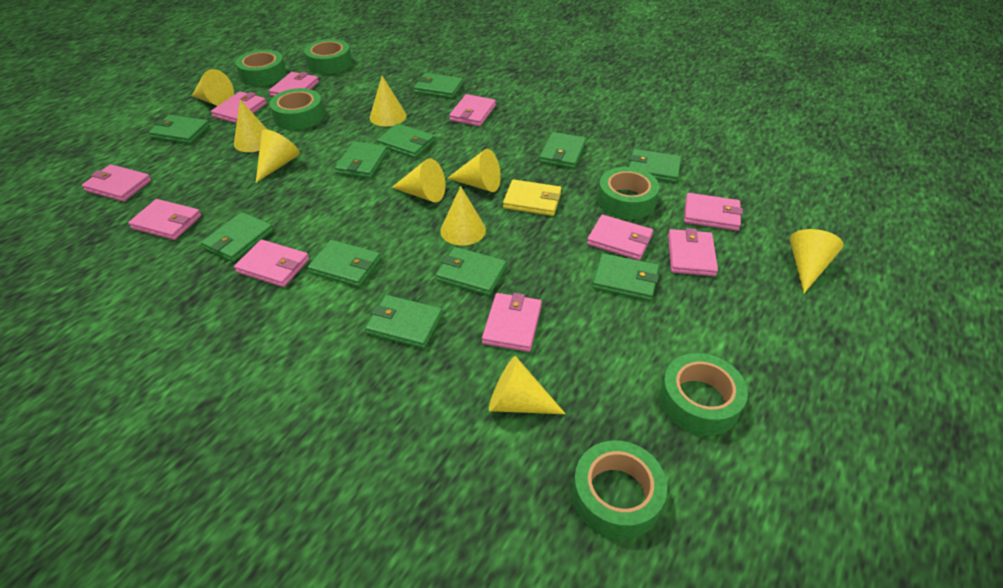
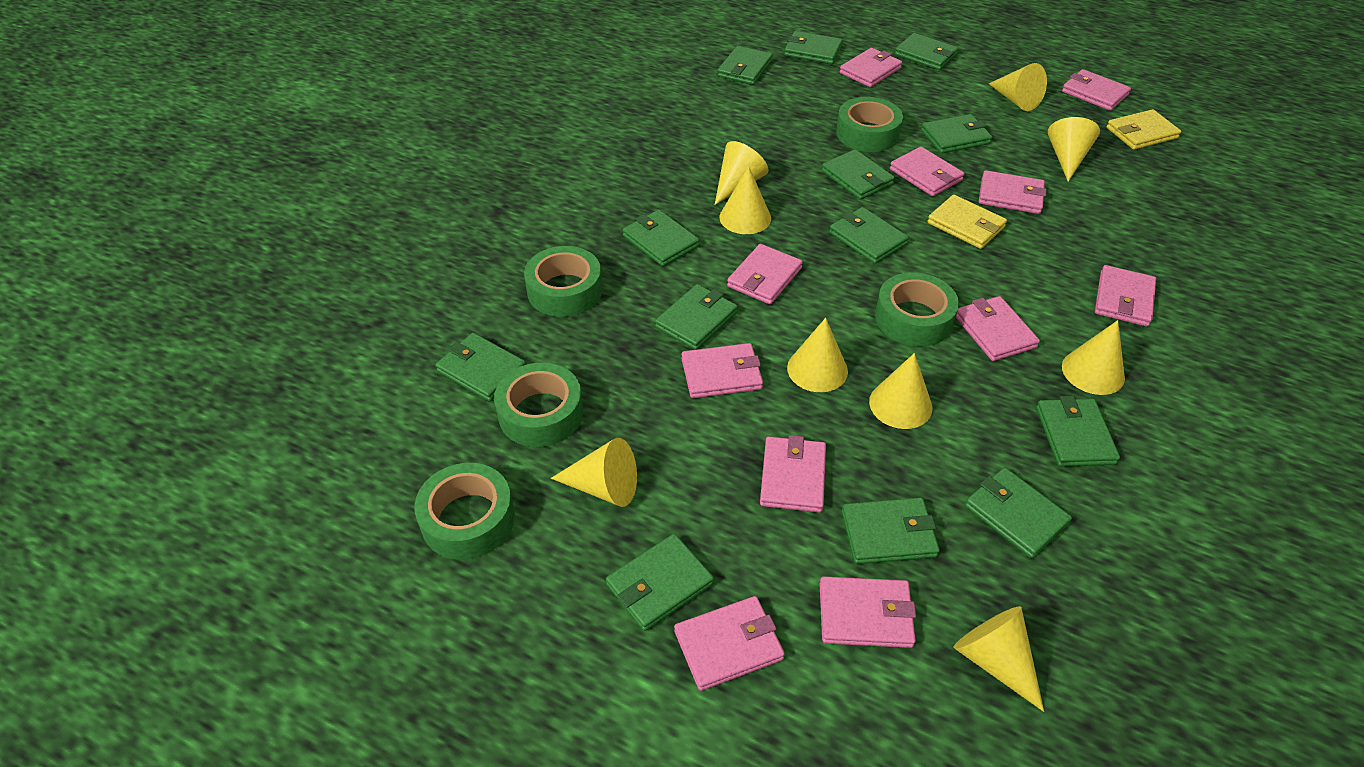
green tape: [235,50,287,86] [269,88,324,130] [304,39,352,74] [572,440,667,540] [597,167,659,219] [660,353,748,436] = 6 -> [414,463,515,559] [494,363,583,447] [524,246,602,317] [836,97,903,152] [875,272,959,346] = 5
green wallet: [149,115,210,144] [201,212,273,262] [308,240,381,287] [335,141,388,178] [365,295,443,349] [377,124,435,158] [414,73,463,98] [436,247,506,296] [539,132,586,169] [592,253,659,301] [629,149,681,183] = 11 -> [435,333,526,401] [606,534,714,631] [623,210,699,266] [655,284,738,350] [717,46,773,85] [784,31,843,64] [822,149,895,200] [829,207,909,264] [842,498,940,564] [895,33,958,70] [921,114,992,153] [965,468,1072,558] [1036,396,1120,467] = 13
pink wallet: [82,164,151,202] [128,199,201,240] [211,91,267,124] [234,239,309,287] [269,72,319,97] [449,94,496,126] [482,293,542,352] [587,215,653,260] [668,228,718,276] [684,193,743,231] = 10 -> [674,596,785,691] [681,343,763,398] [727,244,803,305] [760,435,826,513] [820,576,916,648] [840,48,902,87] [890,147,964,196] [956,296,1040,361] [979,170,1047,214] [1062,69,1131,111] [1095,265,1156,327] = 11
yellow wallet: [503,179,562,216] = 1 -> [927,195,1007,249] [1106,109,1181,150] = 2

